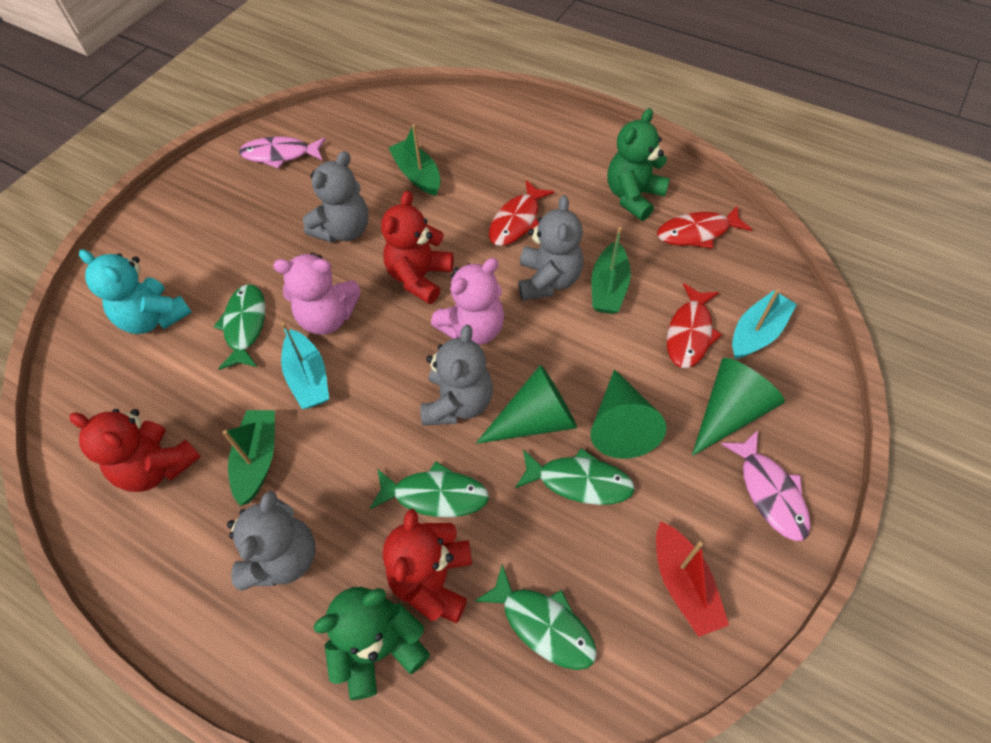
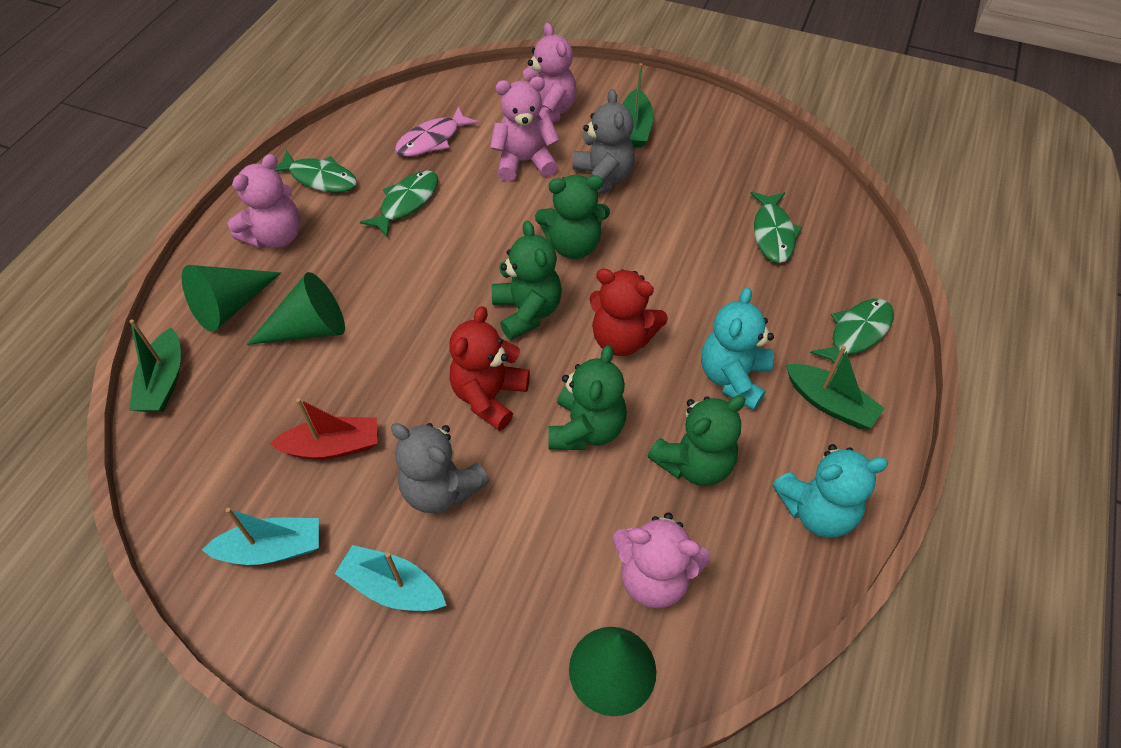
green teddy bear: [314,587,430,700] [607,108,670,221] = 2 -> [492,220,562,340] [535,175,610,259] [548,345,627,450] [648,395,746,486] = 4
grey teddy bear: [227,491,316,591] [303,151,368,243] [420,325,493,426] [518,195,583,301] = 4 -> [391,423,490,513] [573,89,635,194] = 2
pink fish: [239,137,326,169] [721,430,811,541] = 2 -> [395,106,479,157] = 1
pink teddy bear: [273,253,361,335] [431,258,504,345] = 2 -> [228,154,301,249] [490,77,560,181] [523,23,576,123] [612,513,710,608] = 4
red fish: [489,180,554,246] [657,206,752,249] [667,283,722,368] = 3 -> none = 0
red teddy bear: [70,409,201,492] [381,191,454,304] [383,509,472,623] = 3 -> [449,306,530,431] [589,269,668,356] = 2
turquoise teddy bear: [79,249,192,334] = 1 -> [701,287,774,410] [773,444,888,537] = 2

